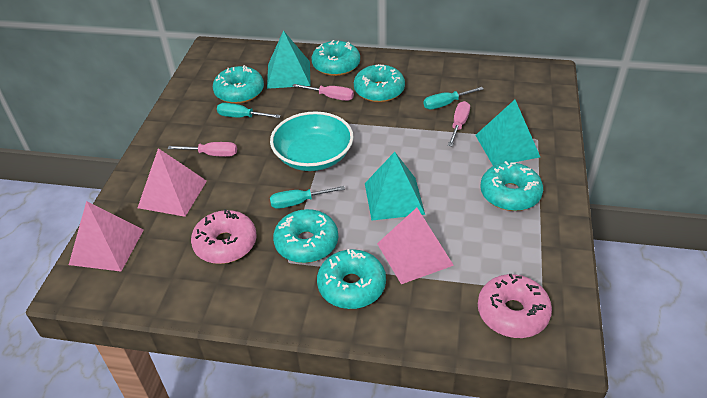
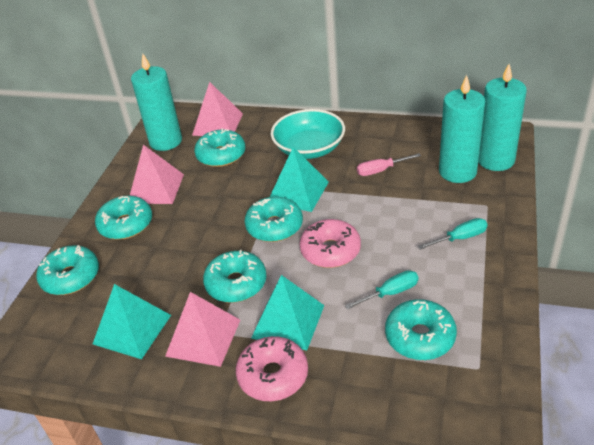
pink screwdriver: [168,142,237,157] [292,84,354,101] [448,101,470,146] = 3 -> [357,153,421,176] = 1
turquoise candle: none = 0 -> [131,53,182,151] [439,75,485,183] [478,64,527,171] = 3
turquoise screwdriver: [217,103,281,118] [270,186,345,209] [424,87,484,110] = 3 -> [345,270,418,310] [418,218,488,250] = 2

